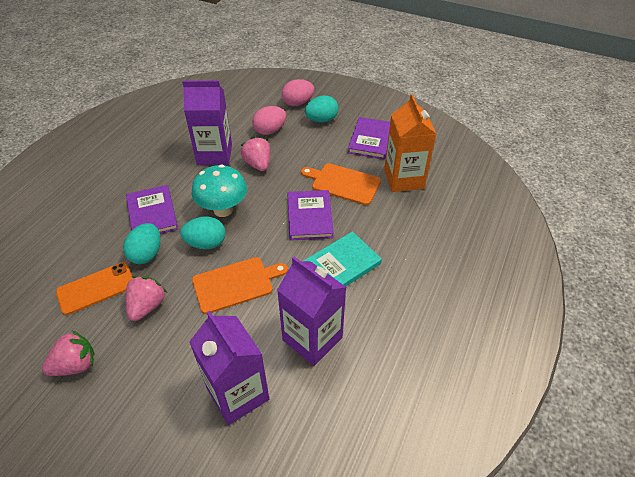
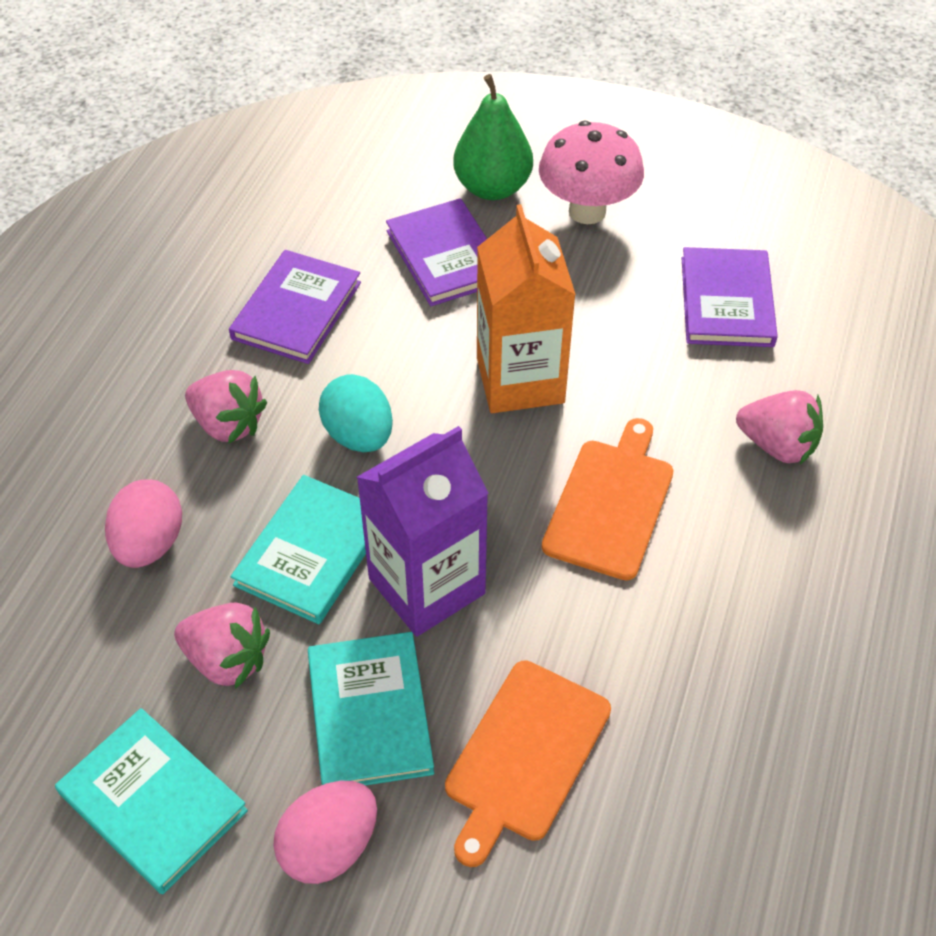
green pear: none = 0 -> [453,74,533,200] = 1
orange phone: [56,262,133,315] = 1 -> none = 0
pink mushroom: none = 0 -> [539,121,644,224] = 1
purple carton: [182,80,232,165] [189,311,269,425] [277,257,347,366] = 3 -> [357,426,489,637] = 1
turquoise book: [303,232,382,286] = 1 -> [55,708,248,894] [231,475,366,624] [308,632,434,786] = 3
turquoise egg: [123,223,161,264] [180,217,225,249] [305,95,338,123] = 3 -> [319,374,393,452] = 1
turquoise mushroom: [191,165,247,217] = 1 -> none = 0

